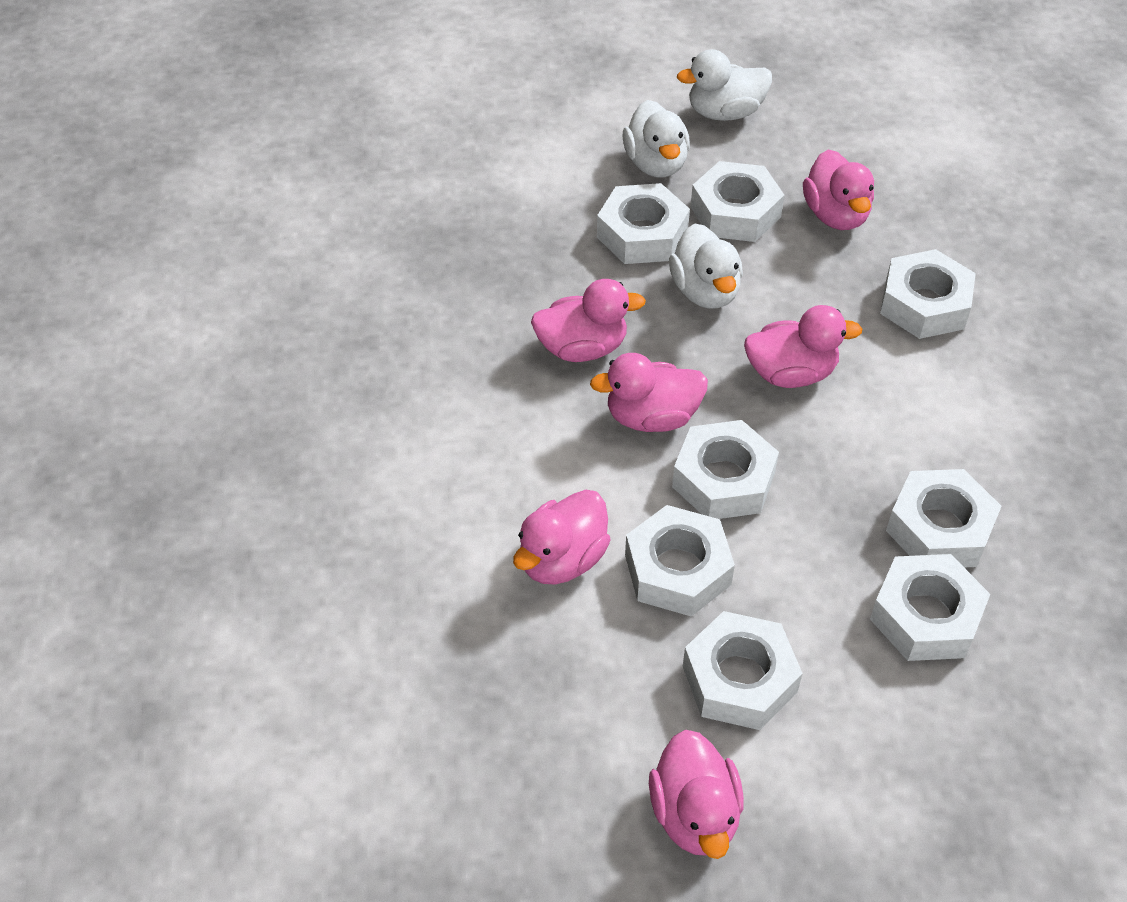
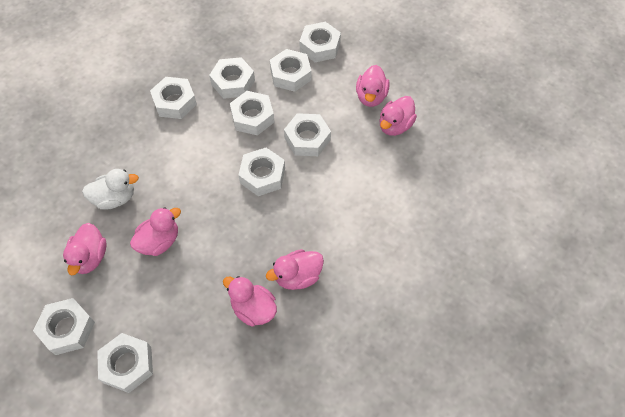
white duck: [623,100,690,177] [669,224,743,309] [677,49,772,121] = 3 -> [82,169,139,210] = 1
white nut: [597,183,690,264] [625,505,735,617] [672,420,779,519] [683,611,803,730] [691,161,785,242] [870,554,990,661] [880,249,976,339] [886,469,1002,567] = 8 -> [33,298,95,355] [97,333,153,393] [150,77,197,119] [209,57,255,99] [230,91,274,136] [238,148,285,196] [270,49,311,92] [284,113,331,156] [299,22,341,62] = 9

